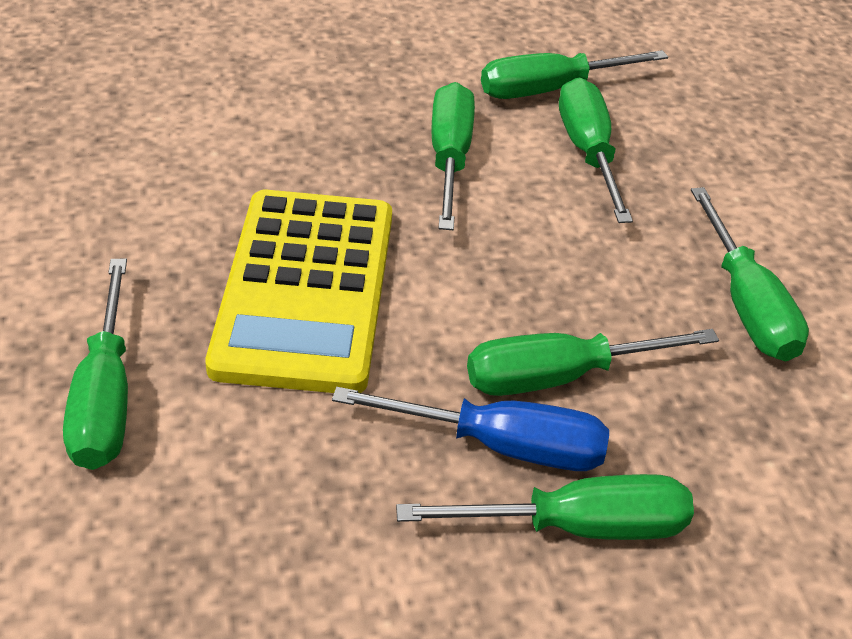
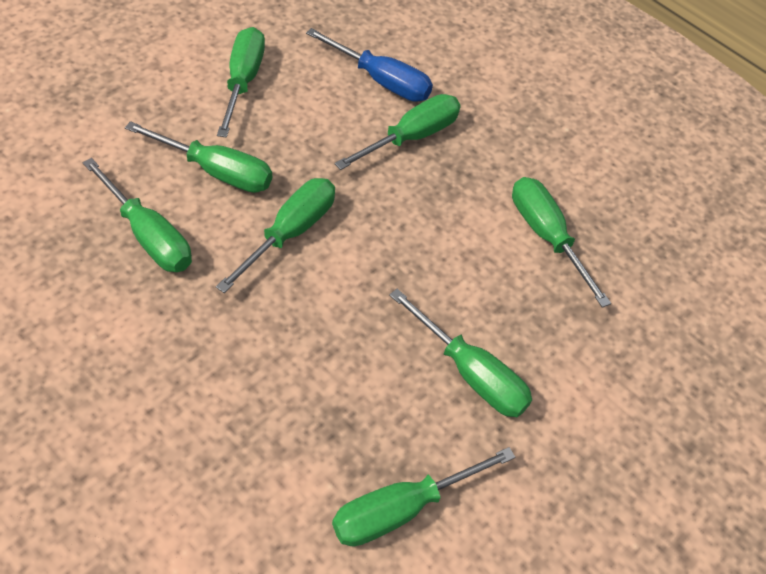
green screwdriver: [63,259,128,470] [396,474,694,540] [432,82,475,230] [467,329,719,396] [481,50,668,99] [559,77,633,223] [691,187,809,361] = 7 -> [83,158,192,272] [125,121,272,193] [216,178,335,293] [217,27,265,138] [332,447,515,547] [335,94,461,170] [389,289,532,417] [512,177,611,308] = 8
yellow calculator: [205,190,392,393] = 1 -> none = 0

